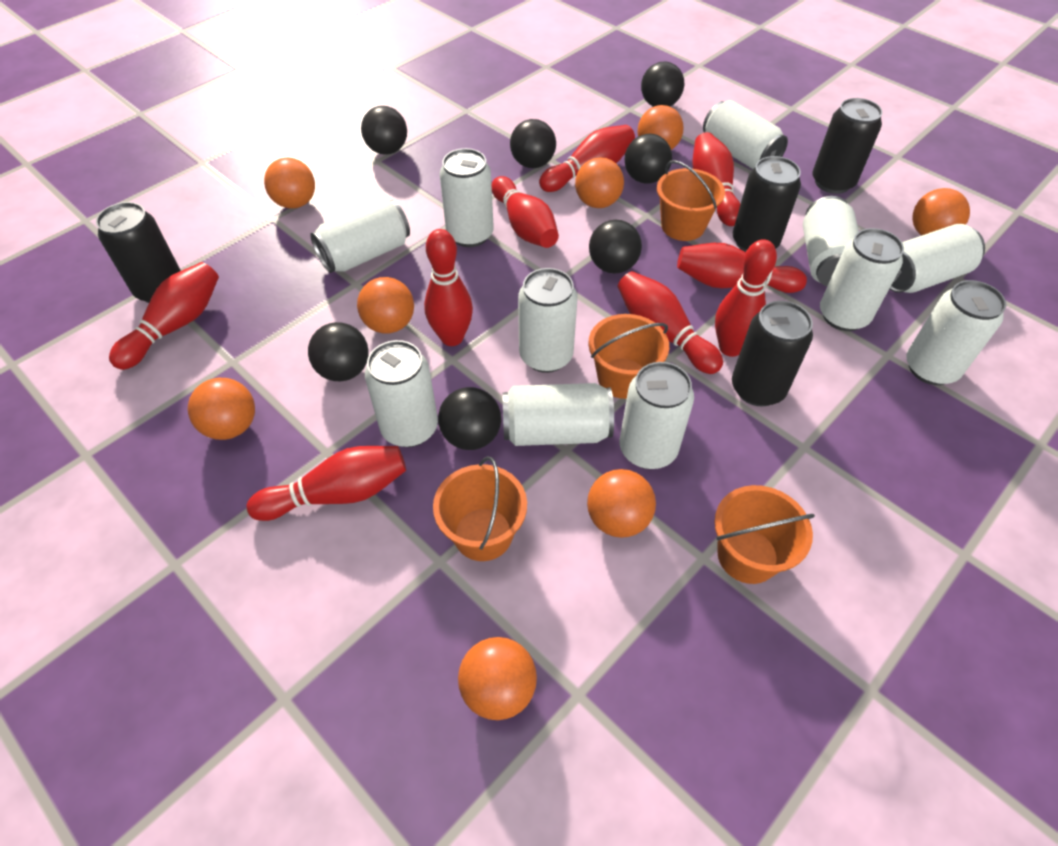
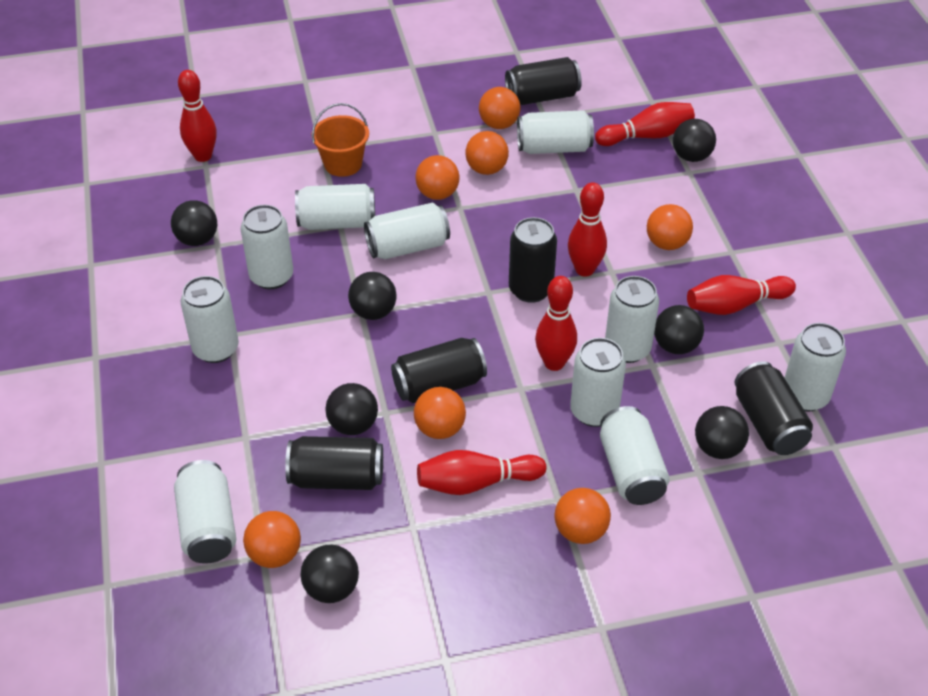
black can: [96,202,181,303] [732,301,813,407] [733,156,801,252] [812,98,883,194] = 4 -> [285,436,383,490] [391,338,487,403] [505,57,582,105] [509,217,557,303] [735,361,813,455] = 5
orange ball: [188,378,255,440] [264,158,315,209] [357,277,414,334] [458,637,537,720] [575,157,624,208] [587,469,656,538] [638,105,684,150] [912,188,970,236] = 8 -> [243,511,301,568] [414,387,466,439] [415,155,459,200] [465,131,509,175] [479,87,520,129] [554,488,611,544] [647,204,693,250] = 7
orange bucket: [433,456,527,561] [588,314,669,399] [657,160,725,241] [715,485,815,584] = 4 -> [312,103,369,177] = 1
red bowling pin: [109,262,219,370] [247,446,406,521] [424,229,473,346] [492,176,559,248] [539,125,635,192] [618,271,723,374] [677,243,807,293] [692,132,740,226] [715,239,777,357] = 9 -> [178,70,217,162] [417,450,546,495] [535,276,577,371] [568,182,607,277] [595,102,695,146] [687,275,796,315] = 6
white can: [310,198,410,273] [365,340,438,447] [440,148,494,247] [502,383,614,446] [518,268,578,373] [620,362,694,469] [703,100,788,169] [803,196,859,286] [820,228,904,331] [890,224,985,293] [906,280,1006,385] = 11 -> [174,460,236,564] [181,276,239,363] [241,205,293,289] [295,184,375,230] [364,203,450,259] [517,110,594,154] [570,338,626,427] [600,406,670,505] [605,276,659,363] [784,323,846,412] = 10

